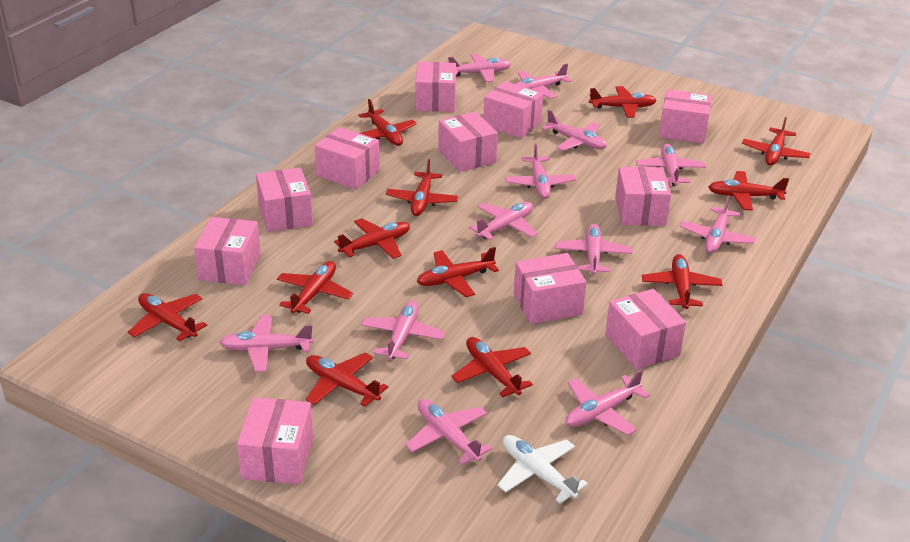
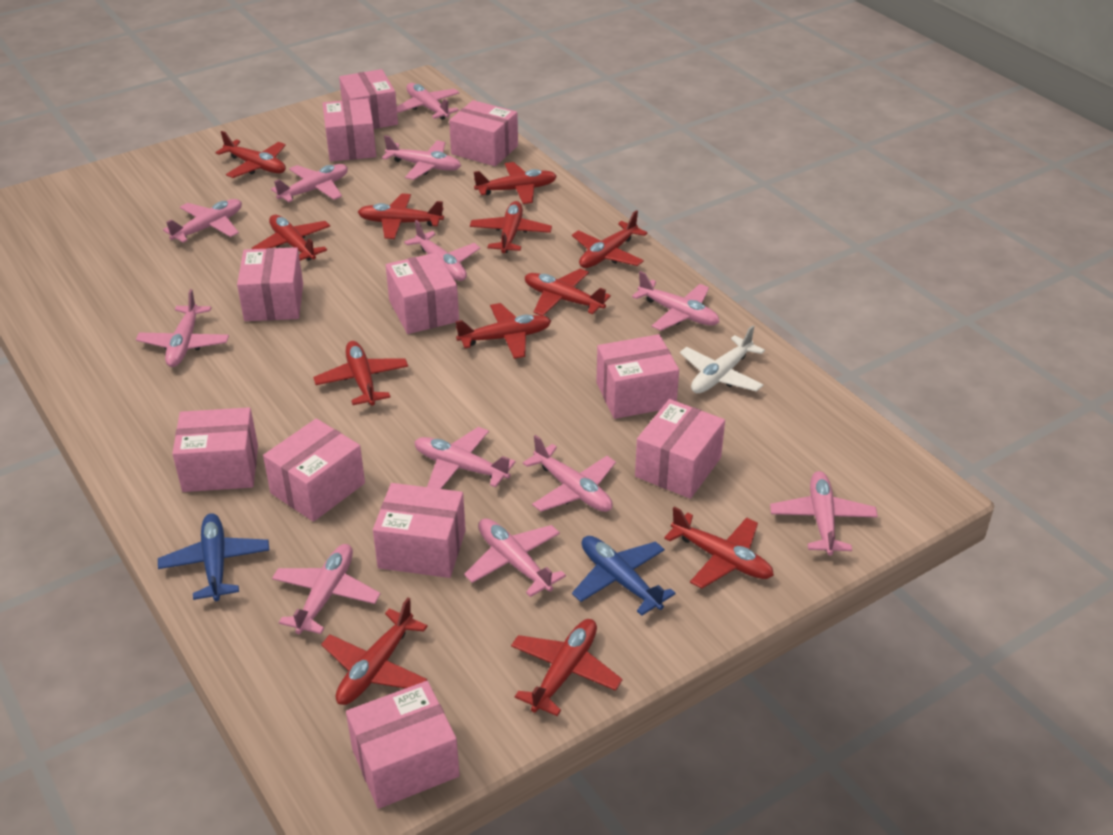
blue plane: none = 0 -> [158,513,270,601] [572,536,676,616] = 2

